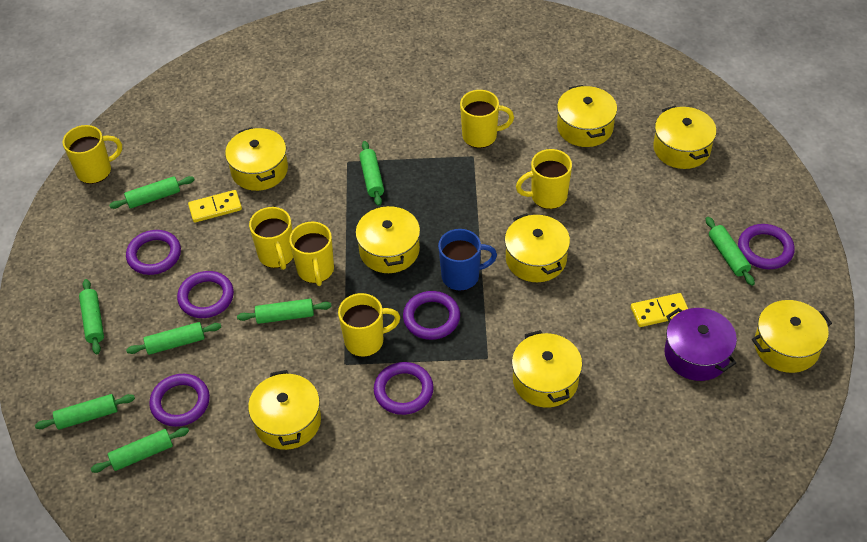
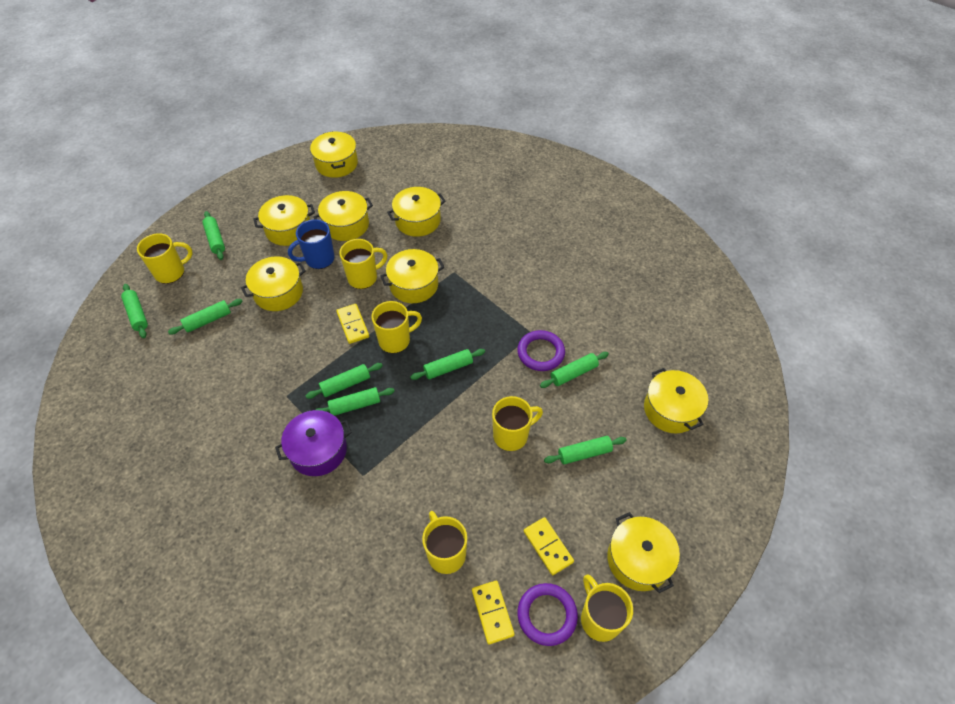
purple ring: [126,230,181,275] [149,374,210,427] [177,271,234,318] [374,362,434,415] [403,291,460,340] [738,224,795,269] = 6 -> [517,330,565,371] [517,583,578,646] = 2
yellow domino: [188,190,242,223] [631,293,688,327] = 2 -> [336,304,369,344] [472,581,515,645] [524,517,574,575] = 3

